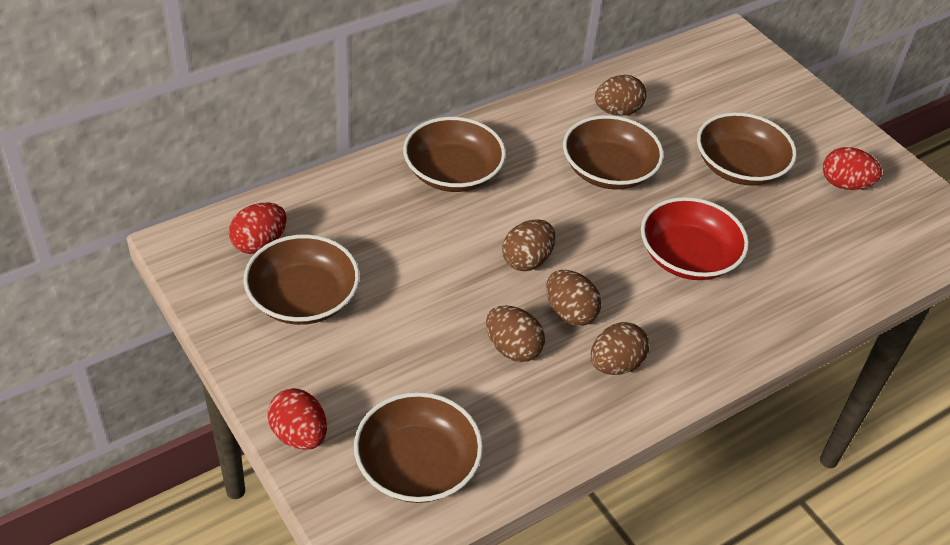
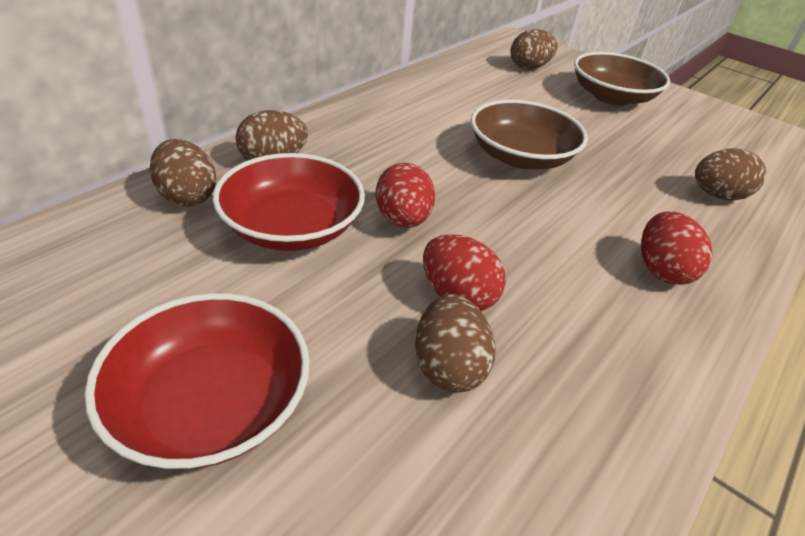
brown bowl: [243,234,360,325] [354,392,483,503] [403,117,506,192] [563,115,664,190] [697,112,797,185] = 5 -> [471,100,588,169] [574,52,670,106] = 2
red bowl: [641,197,749,280] = 1 -> [85,293,310,469] [213,153,365,251] = 2

